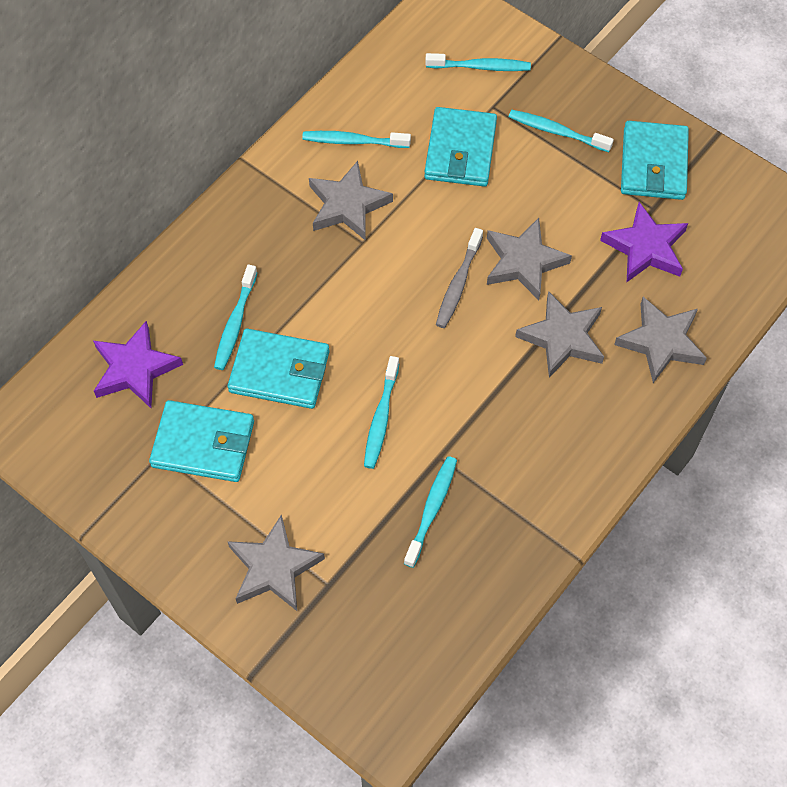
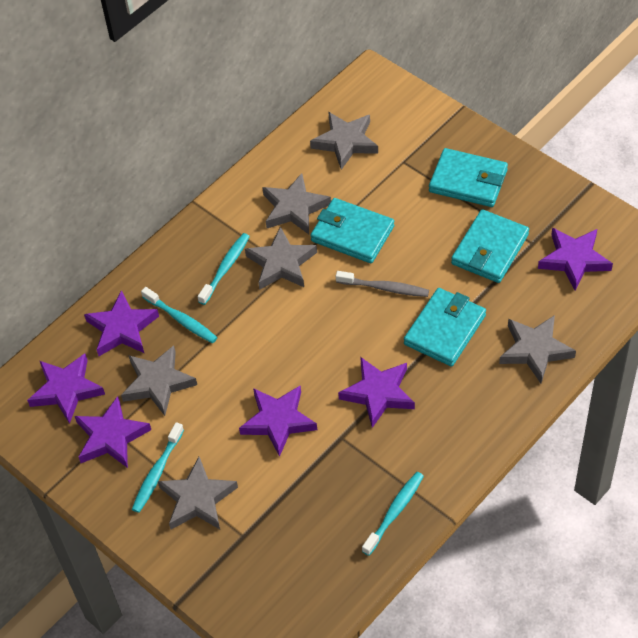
grey star: [227,514,325,611] [309,161,393,241] [487,218,572,300] [515,291,604,378] [614,297,707,383] = 5 -> [121,345,197,416] [158,457,238,529] [245,227,317,289] [262,173,331,234] [310,112,378,170] [499,315,576,383] = 6
purple star: [93,321,183,408] [600,202,688,282] = 2 -> [27,354,105,424] [75,396,151,468] [84,290,159,356] [239,386,317,457] [338,357,415,428] [538,228,613,291] = 6
turquoise toothbrush: [214,265,257,370] [302,131,411,148] [364,356,400,469] [404,456,457,568] [425,53,531,71] [509,110,614,152] = 6 -> [132,422,184,513] [141,287,218,343] [198,233,250,305] [362,472,424,556] = 4

